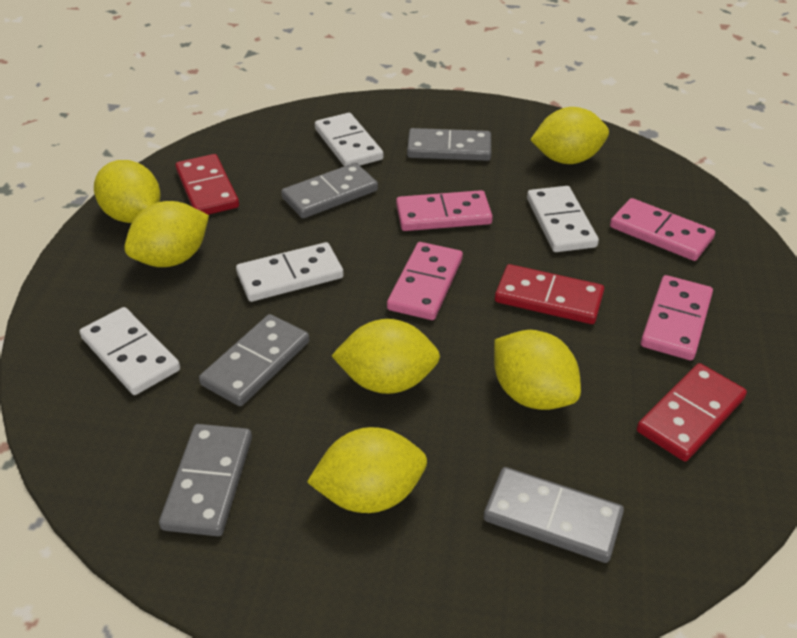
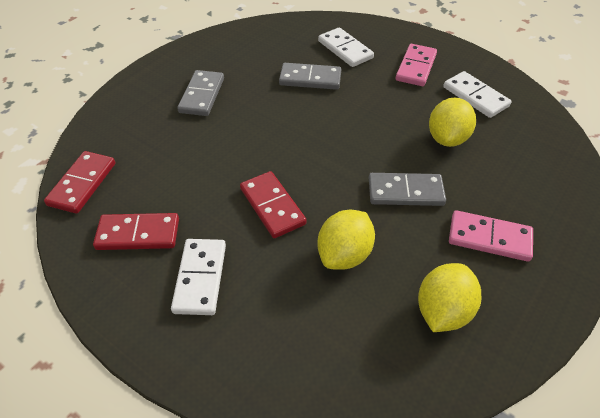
grey domino: [159,424,252,536] [199,314,309,406] [281,163,378,218] [407,128,491,161] [484,467,624,563] = 5 -> [177,70,224,116] [279,63,341,90] [369,173,446,206] = 3
pink domino: [387,242,463,320] [396,190,493,231] [610,198,715,261] [641,275,713,360] = 4 -> [396,44,437,86] [449,210,533,262] = 2
white domino: [79,307,180,395] [236,242,344,302] [315,113,383,166] [527,186,599,252] = 4 -> [171,239,226,315] [318,27,374,67] [443,71,511,118] = 3
yellow lemon: [94,160,161,223] [124,201,209,267] [307,427,427,513] [332,319,440,394] [494,330,581,410] [530,107,609,164] = 6 -> [317,209,375,270] [418,263,481,332] [429,98,476,147] = 3

